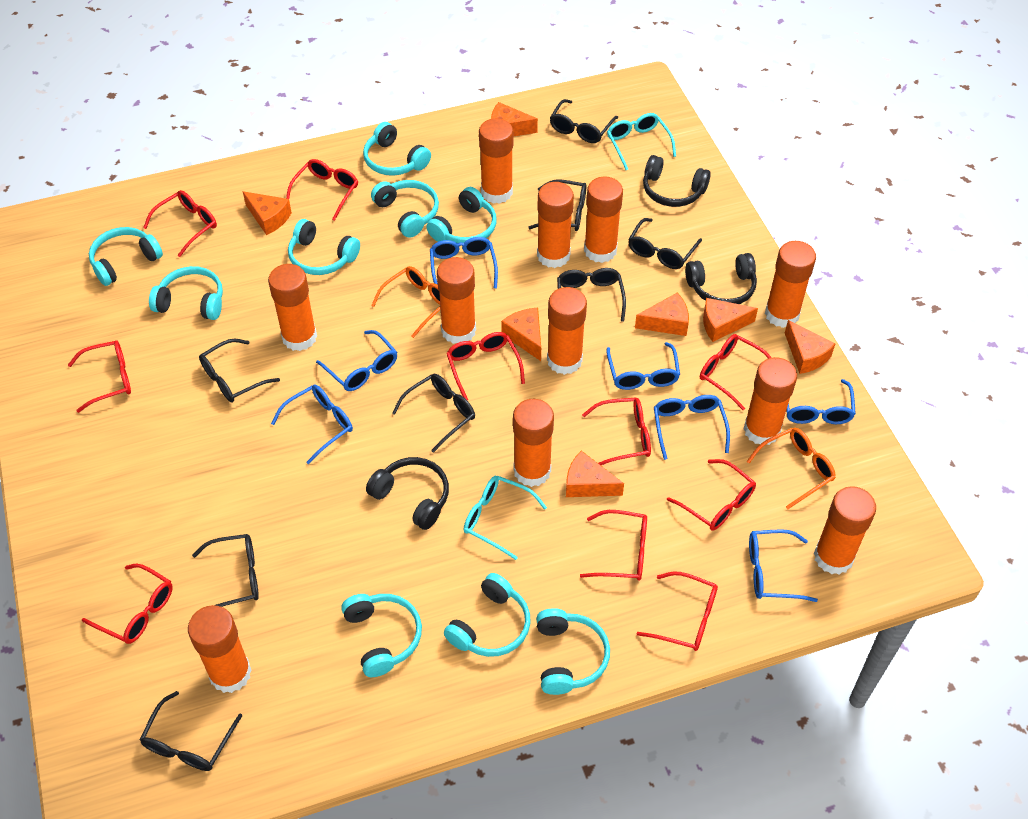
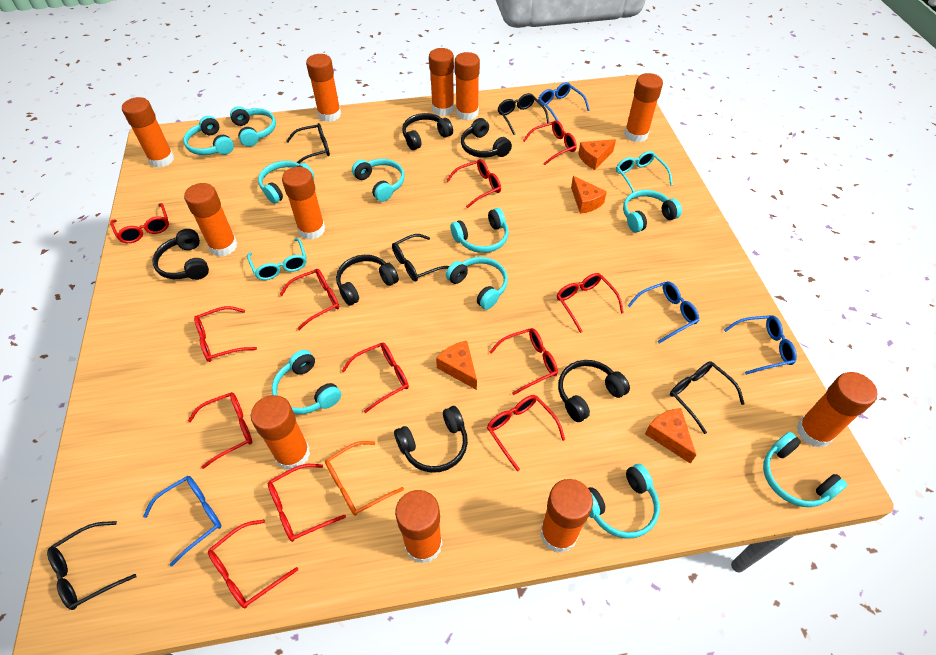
black glasses: [140,691,242,771] [192,534,259,607] [199,339,280,403] [392,374,475,453] [528,180,587,231] [550,99,618,143] [557,268,626,322] [628,218,702,269] = 8 -> [47,521,136,610] [286,123,330,164] [392,234,449,282] [498,93,549,135] [670,362,745,434] = 5
black headphones: [366,457,449,530] [643,155,711,207] [685,253,757,304] = 3 -> [153,229,209,280] [336,255,399,306] [394,406,468,473] [402,113,453,150] [461,118,512,158] [558,360,630,422] = 6
blue glasses: [271,384,353,464] [316,330,397,391] [430,237,498,288] [606,342,680,390] [654,395,730,460] [749,529,818,602] [786,379,856,424] = 7 -> [143,476,222,566] [538,82,590,121] [628,281,699,344] [724,315,797,375] = 4
orange cheese: [243,191,292,235] [491,102,538,137] [501,308,541,361] [566,451,624,497] [635,292,689,336] [703,298,758,342] [785,320,836,374] = 7 -> [436,341,477,390] [571,176,607,214] [578,139,616,170] [645,408,696,464] = 4
orange glasses: [371,266,441,338] [747,428,836,509] = 2 -> [325,441,404,516] = 1
red glasses: [68,340,131,413] [82,564,173,644] [143,190,217,257] [286,159,358,221] [446,332,525,400] [580,510,647,581] [582,398,651,465] [636,572,718,651] [667,459,756,531] [700,334,771,410] = 10 -> [110,203,169,243] [188,392,252,469] [194,306,257,362] [208,519,298,608] [268,464,346,542] [279,269,339,330] [342,343,409,413] [446,159,501,208] [487,395,565,471] [490,328,558,395] [523,120,577,165] [557,273,624,333] = 12
turquoise headphones: [89,227,163,286] [149,266,223,320] [288,219,360,275] [341,594,422,677] [363,122,431,176] [371,180,439,238] [426,187,496,243] [444,573,531,657] [536,608,610,695] = 9 -> [183,116,234,155] [230,106,276,147] [258,161,314,204] [272,350,341,414] [352,159,405,202] [446,257,508,310] [451,208,509,253] [588,464,660,539] [623,190,682,233] [763,432,847,507] = 10

